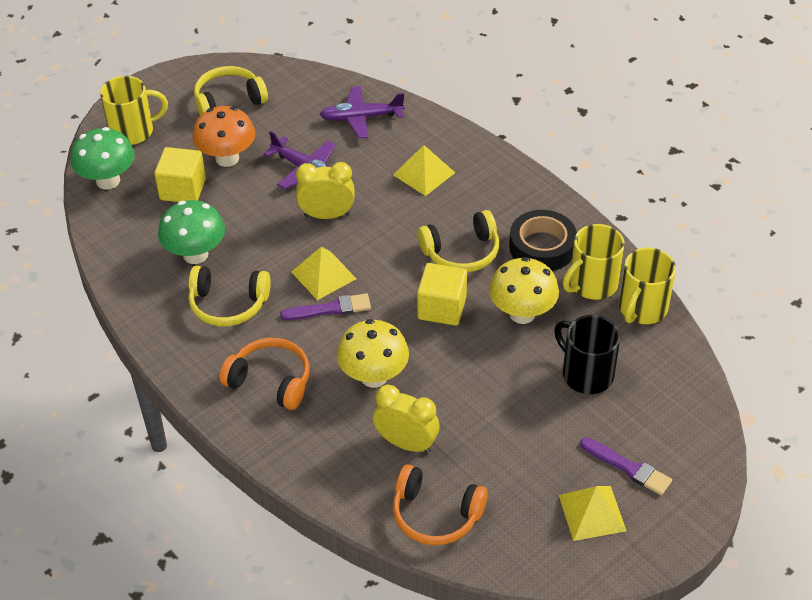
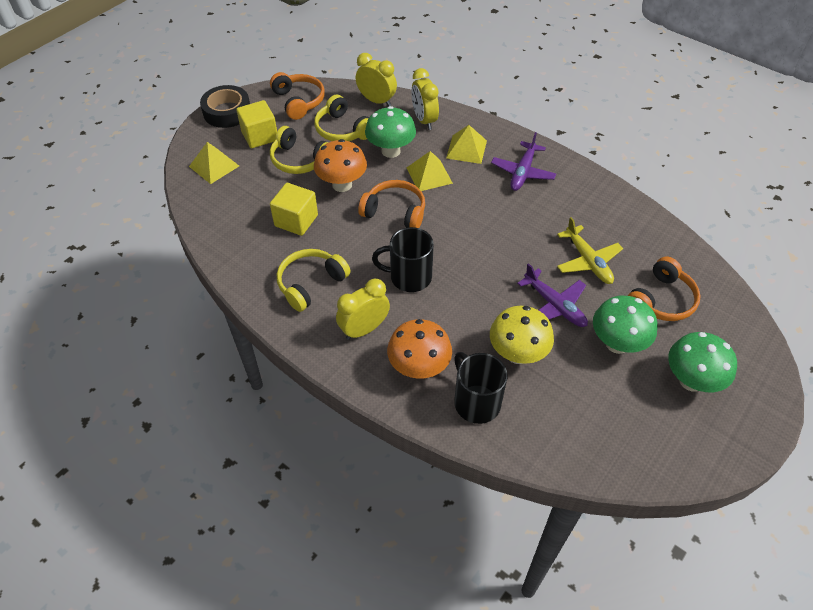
black mug: [554,315,620,394] = 1 -> [372,227,434,292] [454,352,508,424] = 2
green mushroom: [71,127,135,190] [158,200,225,264] = 2 -> [365,106,416,158] [593,296,658,354] [668,332,737,392] = 3
orange headphones: [219,338,310,410] [393,464,488,545] = 2 -> [270,72,325,120] [358,180,425,228] [627,257,701,321] = 3
orange mushroom: [192,106,255,167] = 1 -> [314,139,367,192] [387,319,452,379] = 2
purple brush: [280,293,371,320] [580,437,672,495] = 2 -> none = 0
yellow clock: [296,162,355,219] [373,384,440,453] = 2 -> [336,279,390,340] [356,53,397,107] [411,68,439,130] = 3
yellow mug: [100,76,168,145] [563,224,625,300] [619,248,676,324] = 3 -> none = 0
yellow mushroom: [337,319,409,388] [489,257,559,324] = 2 -> [490,306,554,364] = 1
yellow plane: none = 0 -> [557,217,623,284] = 1

